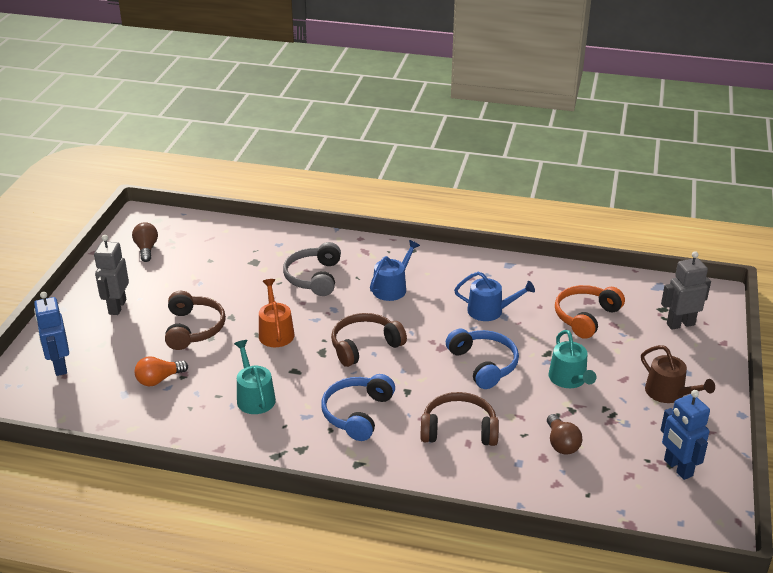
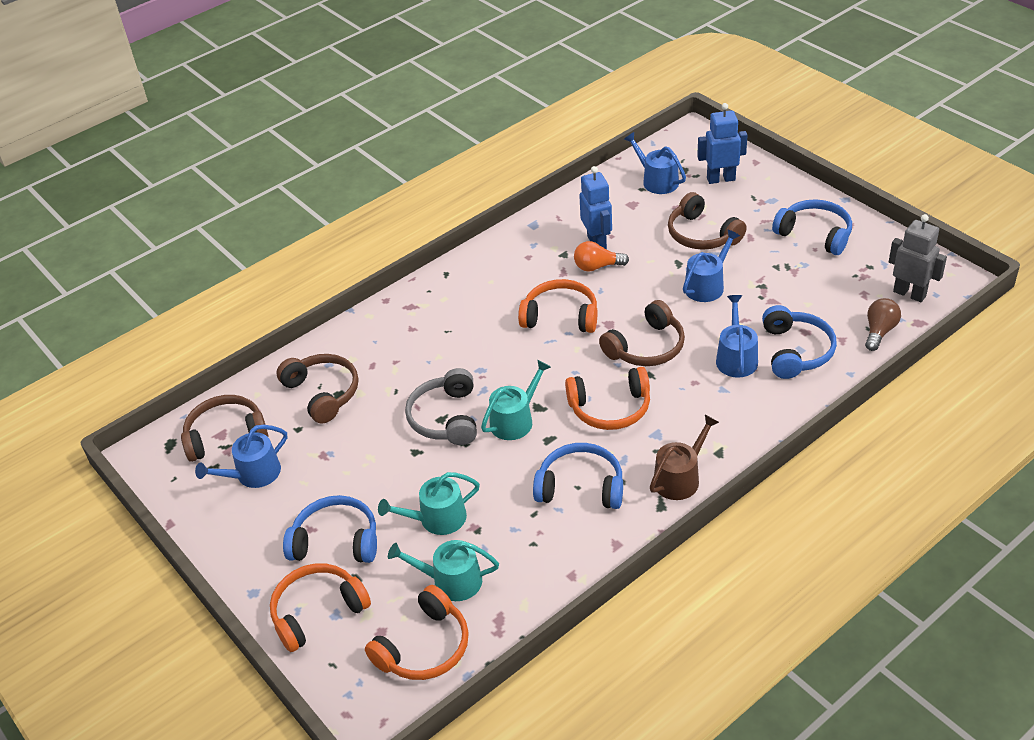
blue headphones: [321,374,395,441] [446,329,519,389] = 2 -> [283,495,377,563] [533,443,623,509] [762,305,837,379] [772,199,852,255] = 4
blue watering can: [370,240,420,301] [454,272,535,321] = 2 -> [195,425,287,488] [624,132,686,194] [683,229,740,302] [716,295,758,378] = 4
brown headphones: [165,291,226,350] [331,313,407,367] [420,392,499,446] = 3 -> [181,395,268,462] [276,354,359,424] [599,300,685,366] [668,192,746,250] = 4
brown light bulb: [132,222,158,262] [547,414,582,455] = 2 -> [865,298,901,351] = 1
grey robot: [94,235,129,315] [661,251,711,330] = 2 -> [889,214,947,302] = 1
orange headphones: [555,285,625,339] = 1 -> [270,563,371,652] [365,585,469,680] [518,279,597,333] [565,367,650,430] = 4
orange watering can: [259,279,294,347] = 1 -> none = 0
turquoise watering can: [234,340,276,414] [549,330,596,388] = 2 -> [378,472,480,535] [388,540,499,601] [481,360,551,440] = 3

